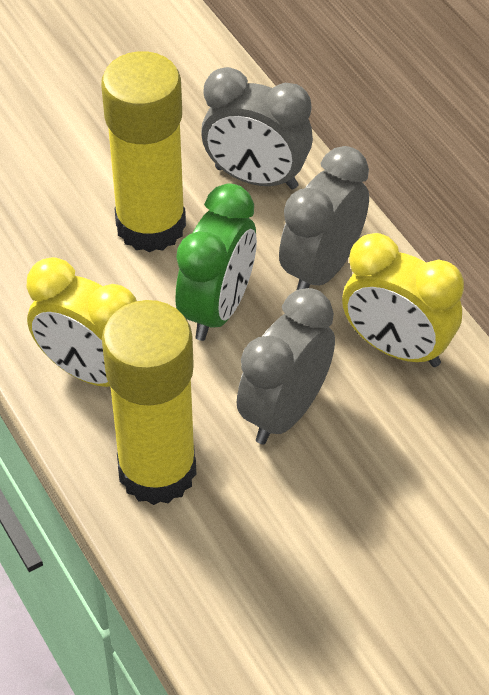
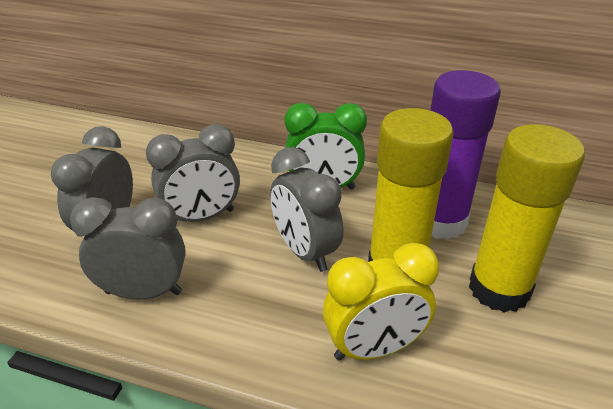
grey clock: [201,67,313,189] [237,288,335,444] [279,146,369,290] = 3 -> [51,126,133,231] [70,197,186,299] [146,124,240,222] [270,147,343,272] = 4
purple glue stick: none = 0 -> [430,70,501,240] = 1
yellow clock: [27,257,137,387] [342,233,464,367] = 2 -> [323,243,439,361] = 1

